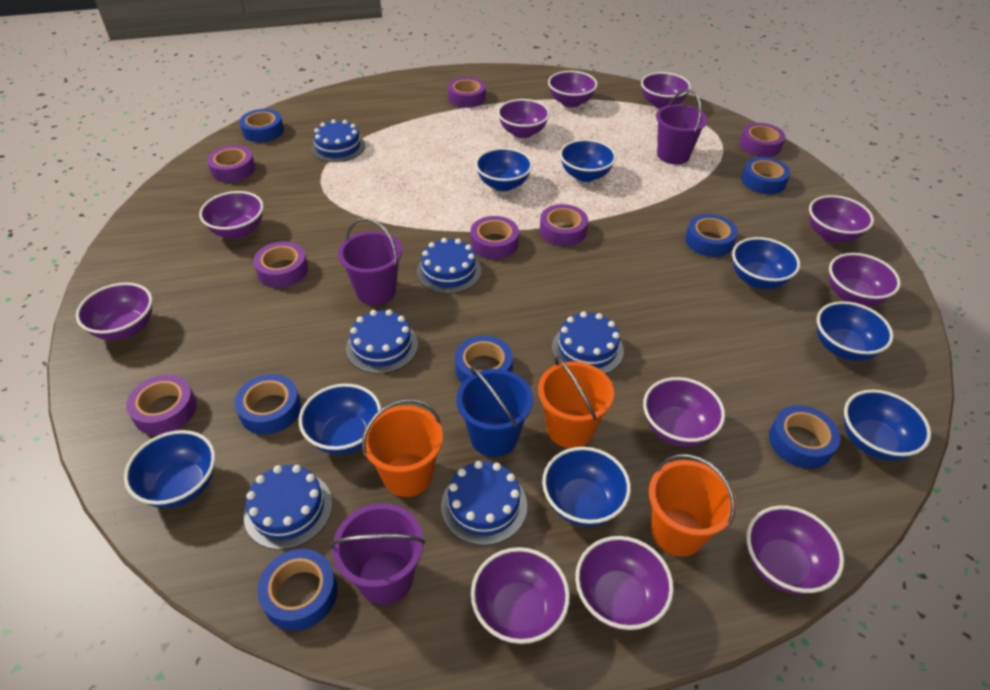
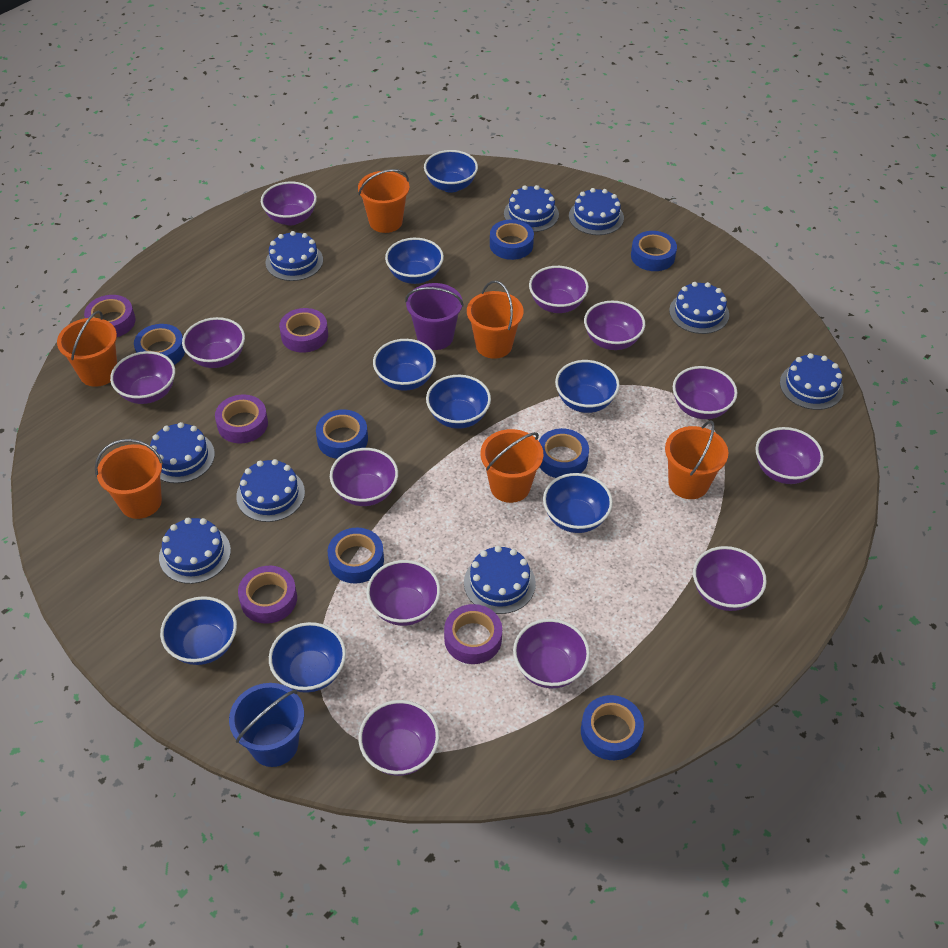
blue cake: [244,465,333,550] [311,119,365,162] [346,310,418,374] [417,238,482,294] [441,461,527,545] [552,312,624,374] = 6 -> [150,422,215,483] [159,518,231,584] [236,459,305,522] [266,231,323,281] [464,546,536,614] [504,185,559,232] [569,188,624,235] [669,282,729,334] [780,353,844,410] = 9
orange bucket: [362,399,443,497] [538,356,614,448] [649,454,736,557] = 3 -> [57,310,117,387] [95,439,163,519] [358,169,410,233] [467,281,523,359] [481,429,543,503] [665,420,728,499] = 6
purple bowl: [76,282,152,340] [199,191,264,239] [471,547,570,644] [497,99,550,138] [548,71,598,108] [575,536,674,631] [641,72,691,109] [643,377,725,447] [746,505,844,594] [809,195,874,243] [829,253,901,306] = 11 -> [110,351,175,404] [182,317,245,368] [261,181,317,226] [330,448,398,506] [359,700,439,776] [366,560,440,626] [513,619,590,688] [529,266,589,313] [584,301,645,350] [673,366,737,419] [693,546,767,611] [755,427,824,484] = 12
purple bucket: [330,503,425,605] [338,218,402,305] [656,89,707,164] = 3 -> [405,283,464,350] = 1
purple tape: [126,375,197,435] [207,145,255,182] [253,242,308,288] [448,77,486,108] [470,216,519,259] [540,204,588,246] [739,123,785,157] = 7 -> [84,295,136,337] [215,395,268,443] [238,566,297,624] [279,308,328,353] [444,604,502,664] = 5

